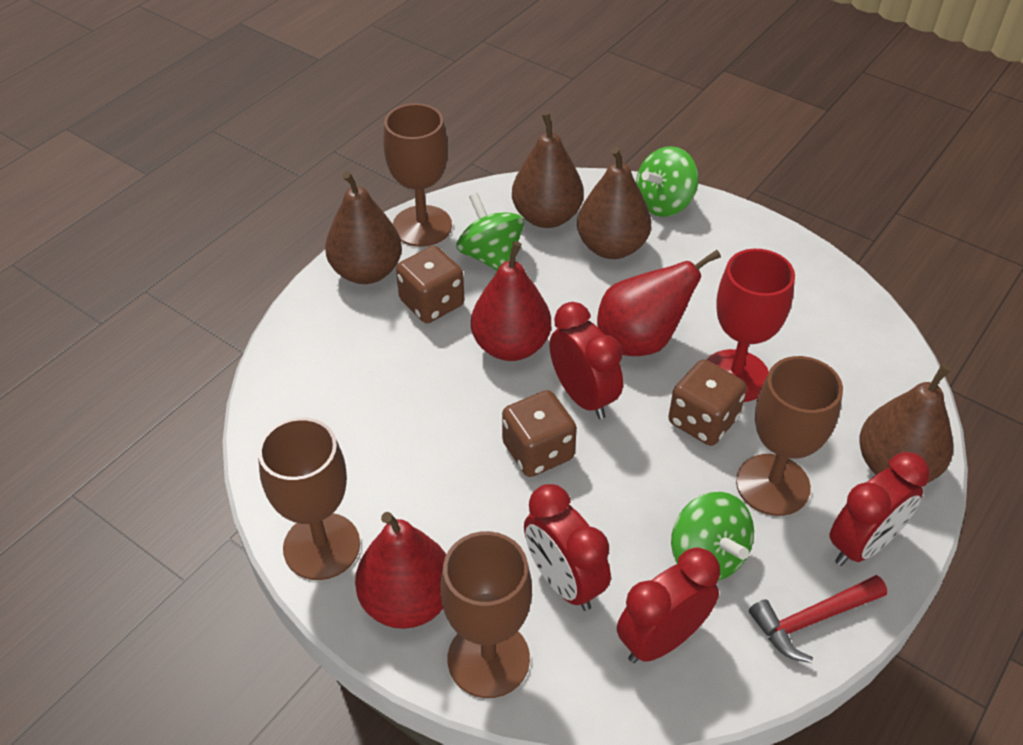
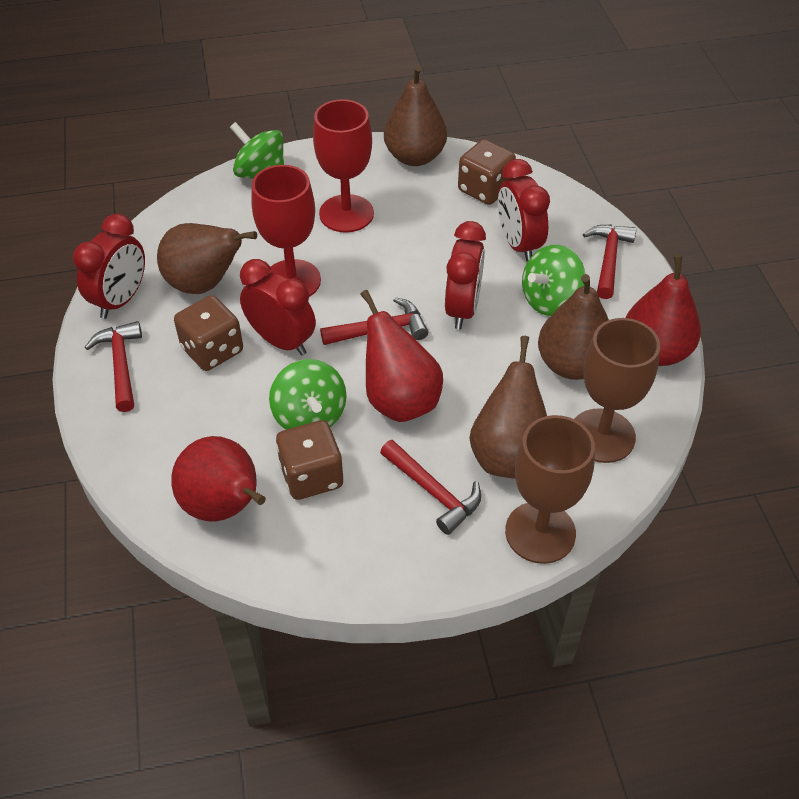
brown goblet: [258,417,360,580] [383,103,452,247] [440,531,532,698] [736,356,843,516] = 4 -> [505,415,595,564] [574,318,660,463] = 2
red goblet: [706,249,795,402] = 1 -> [251,165,321,297] [313,99,374,233] = 2
red hammer: [749,575,887,663] = 1 -> [85,321,142,412] [320,297,428,345] [380,440,481,535] [583,225,636,299] = 4

